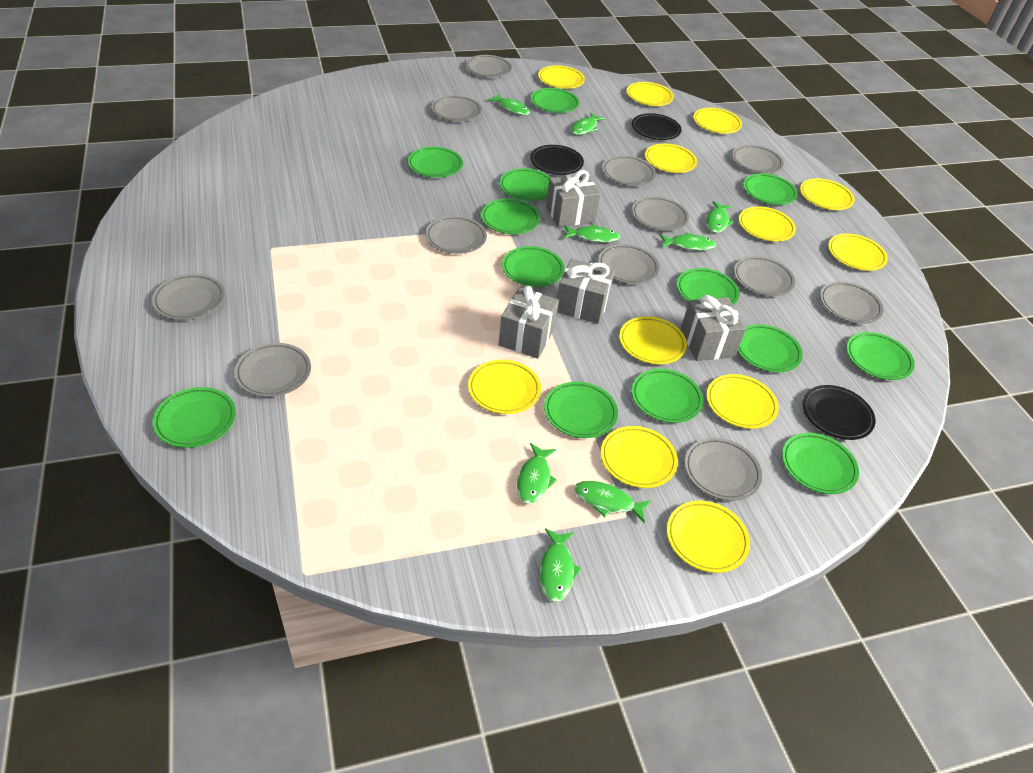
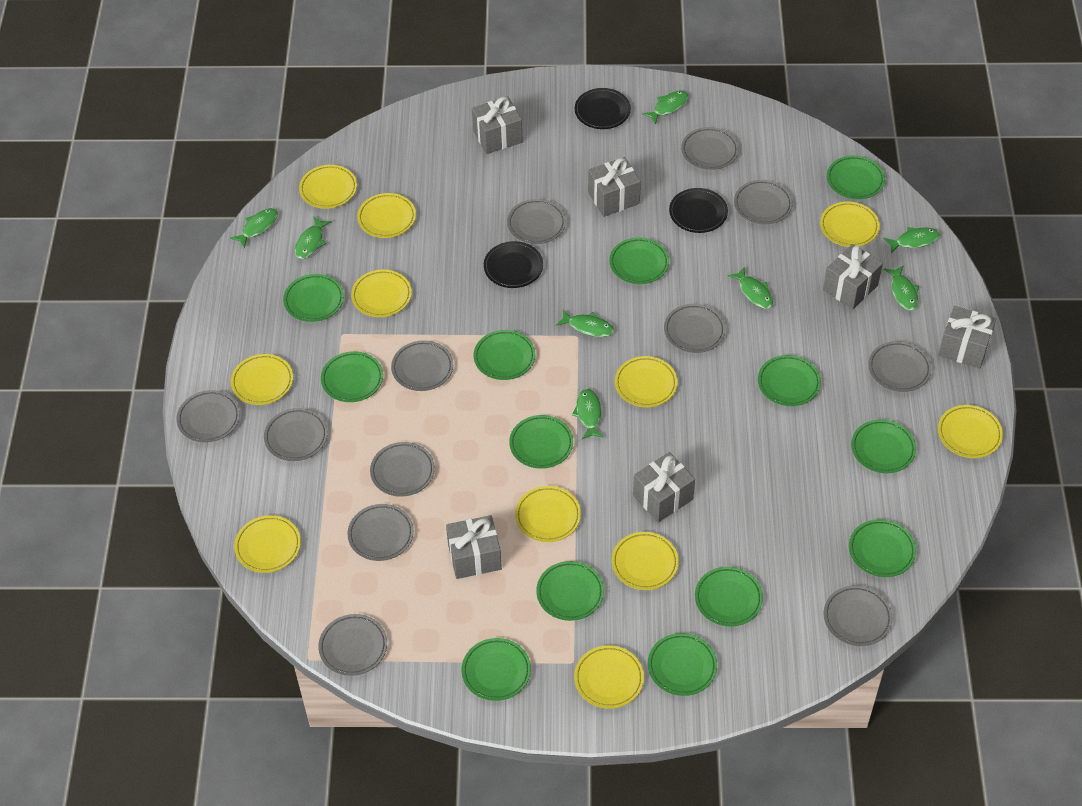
grey gift: [499,286,559,359] [546,170,601,227] [557,259,615,324] [681,295,746,361] = 4 -> [446,515,502,579] [472,96,523,154] [588,157,641,217] [633,452,695,522] [823,244,883,309] [938,306,996,368] = 6
yellow plate: [468,360,541,414] [538,65,585,89] [601,426,678,488] [619,316,687,364] [627,82,674,106] [645,144,697,173] [667,501,750,573] [693,108,742,134] [707,374,779,429] [739,207,796,241] [800,178,855,210] [828,234,888,271] = 12 -> [231,354,293,405] [234,515,301,573] [299,165,357,209] [351,269,412,317] [357,193,416,238] [515,486,581,542] [574,645,644,709] [612,532,679,590] [615,356,678,407] [820,202,880,247] [938,405,1003,458] = 11

